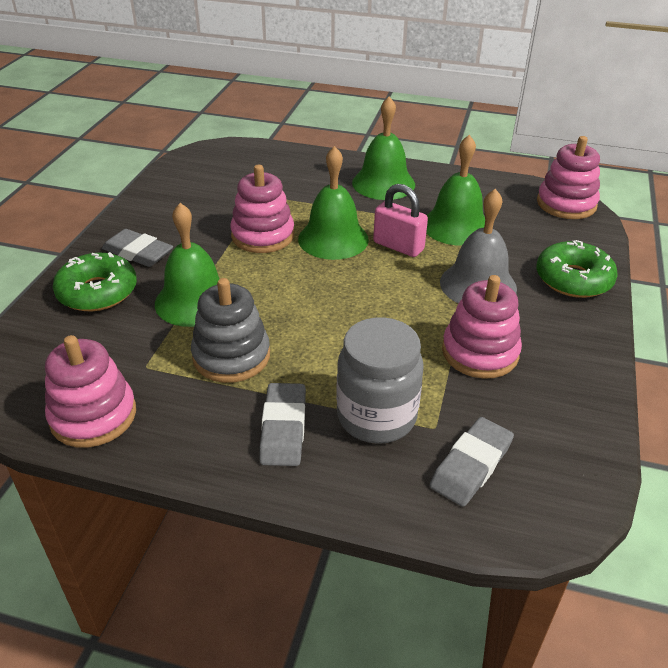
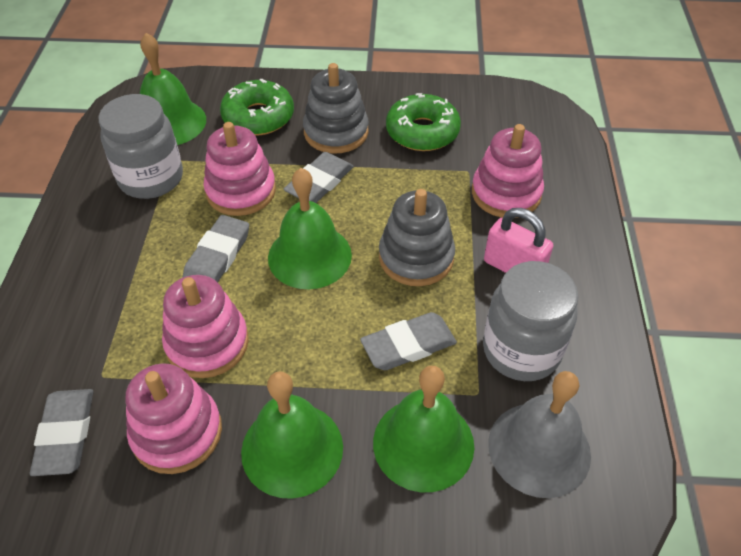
grey eraser: [102,229,173,267] [259,383,306,466] [429,417,514,507] = 3 -> [30,389,93,476] [182,215,249,282] [284,152,354,203] [360,312,457,370] = 4
grey jar: [336,317,424,444] = 1 -> [99,94,183,199] [483,261,578,381] = 2
grey stacking toy: [191,278,270,383] = 1 -> [303,63,369,154] [379,189,455,286] = 2

